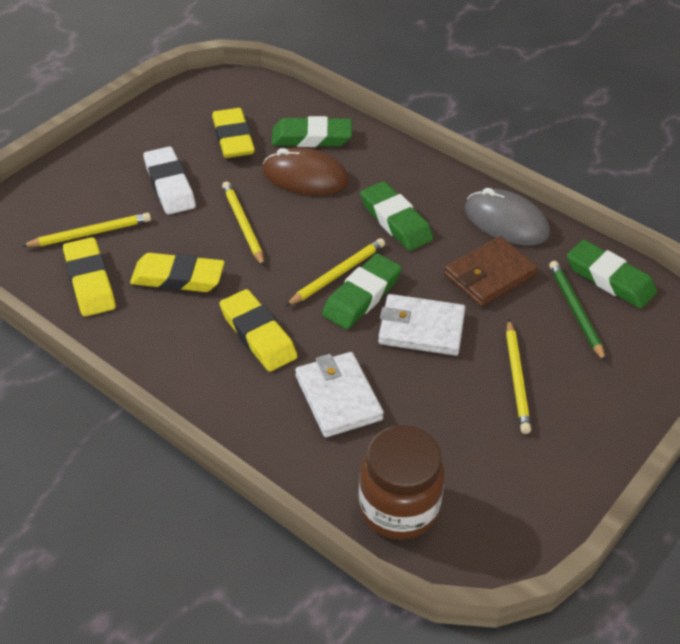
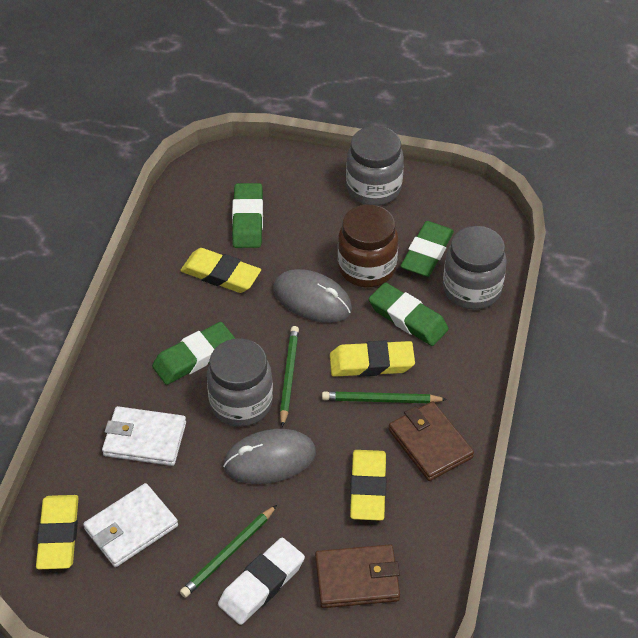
brown mouse: [263,147,349,195] = 1 -> none = 0
brown wallet: [444,236,538,307] = 1 -> [315,544,400,608] [389,401,474,481] = 2
green pencil: [549,261,606,362] = 1 -> [180,505,277,598] [280,326,299,427] [322,391,447,403] = 3
grey jar: none = 0 -> [207,338,273,427] [346,126,404,206] [443,226,507,310] = 3
grey mouse: [465,188,550,246] = 1 -> [223,429,316,484] [273,269,352,323] = 2
yellow pencil: [22,213,151,247] [222,181,264,266] [285,238,385,306] [506,319,531,434] = 4 -> none = 0

